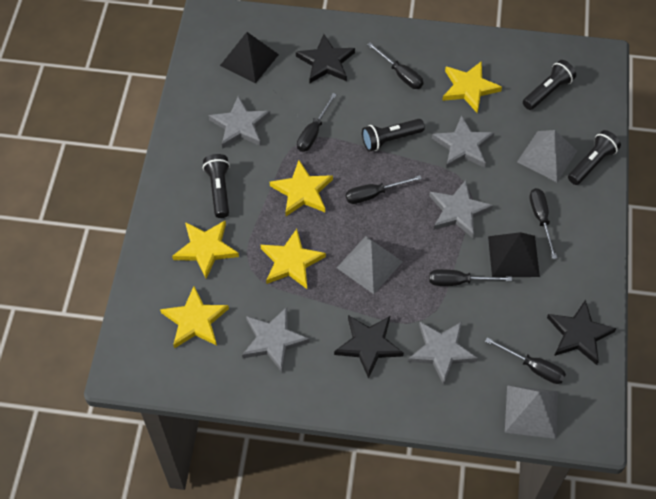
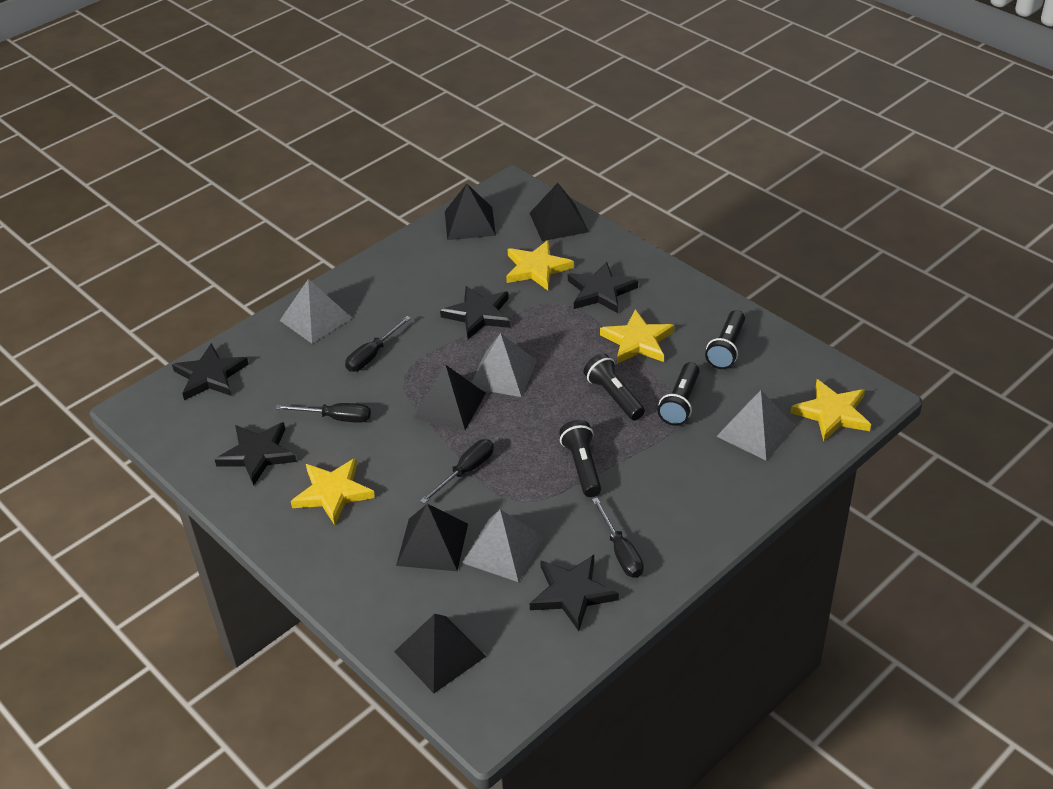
black pyramid: [220,32,279,83] [488,232,540,277] = 2 -> [394,614,486,693] [396,504,468,571] [414,364,486,431] [445,184,496,240] [529,183,589,241] = 5
black screwdriver: [297,93,337,152] [346,175,422,204] [367,42,423,89] [429,269,512,286] [485,337,566,384] [530,188,557,259] = 6 -> [275,403,371,423] [345,316,411,372] [420,439,494,504] [592,498,644,578] = 4
black star: [296,34,355,83] [334,315,404,379] [547,300,617,365] = 3 -> [172,343,249,400] [214,422,297,485] [440,286,511,339] [529,555,619,631] [568,262,638,313] = 5
grey pyramid: [337,236,403,294] [505,385,558,439] [517,130,577,182] = 3 -> [280,279,352,344] [462,509,544,582] [471,333,537,397] [717,390,796,461] = 4
grey star: [208,96,270,149] [242,307,310,372] [408,322,478,385] [429,180,493,238] [432,115,494,168] = 5 -> none = 0
yellow star: [160,286,229,348] [172,221,239,279] [261,229,326,289] [270,160,333,216] [442,61,502,113] = 5 -> [291,458,375,525] [506,240,574,291] [600,309,674,364] [791,379,871,442] = 4

